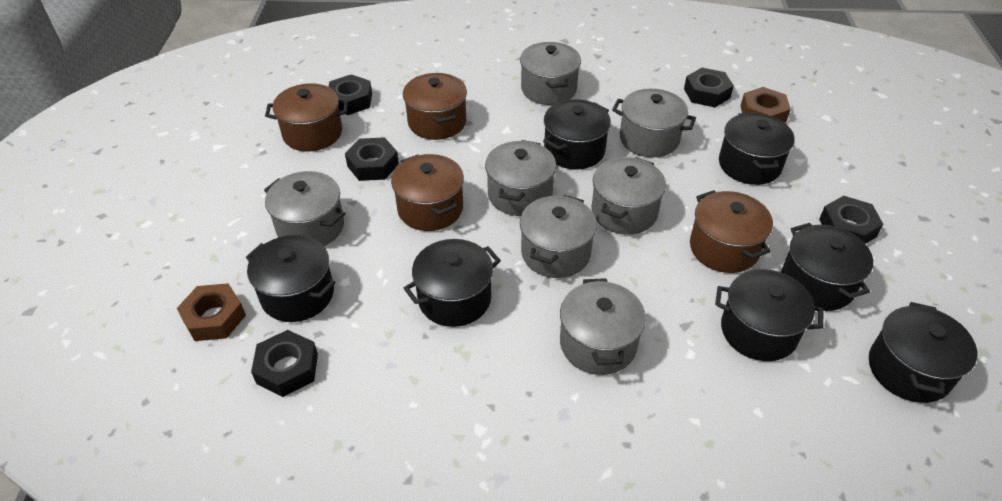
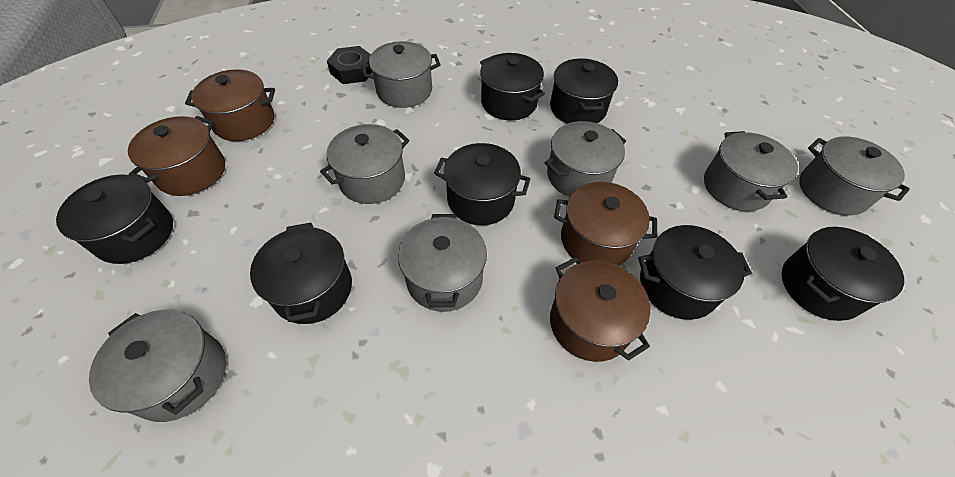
black nut: [251,330,318,397] [328,74,372,115] [345,137,399,181] [684,68,734,107] [819,196,883,244] = 5 -> [327,46,372,84] = 1
brown nut: [177,283,246,341] [741,87,791,123] = 2 -> none = 0

